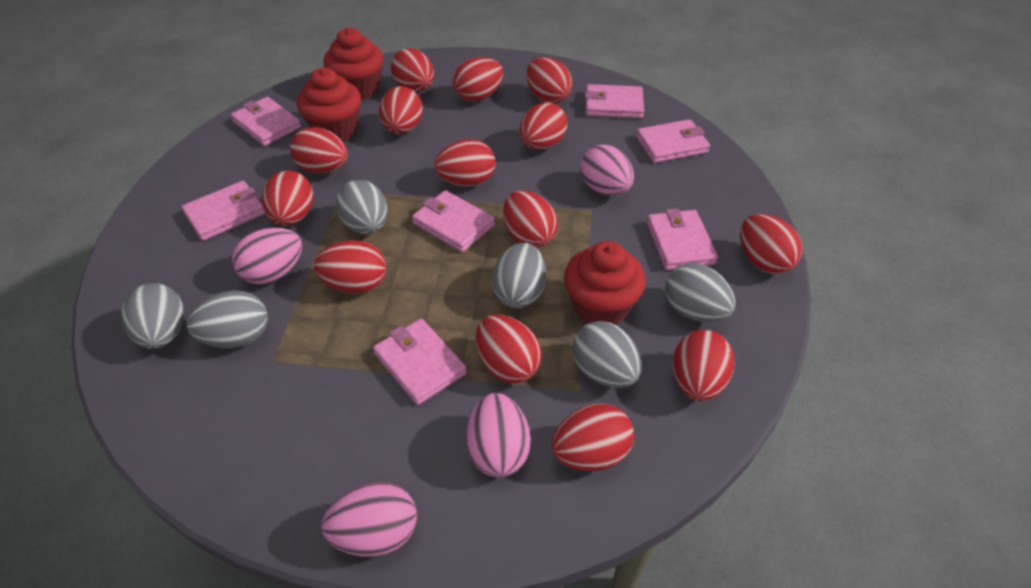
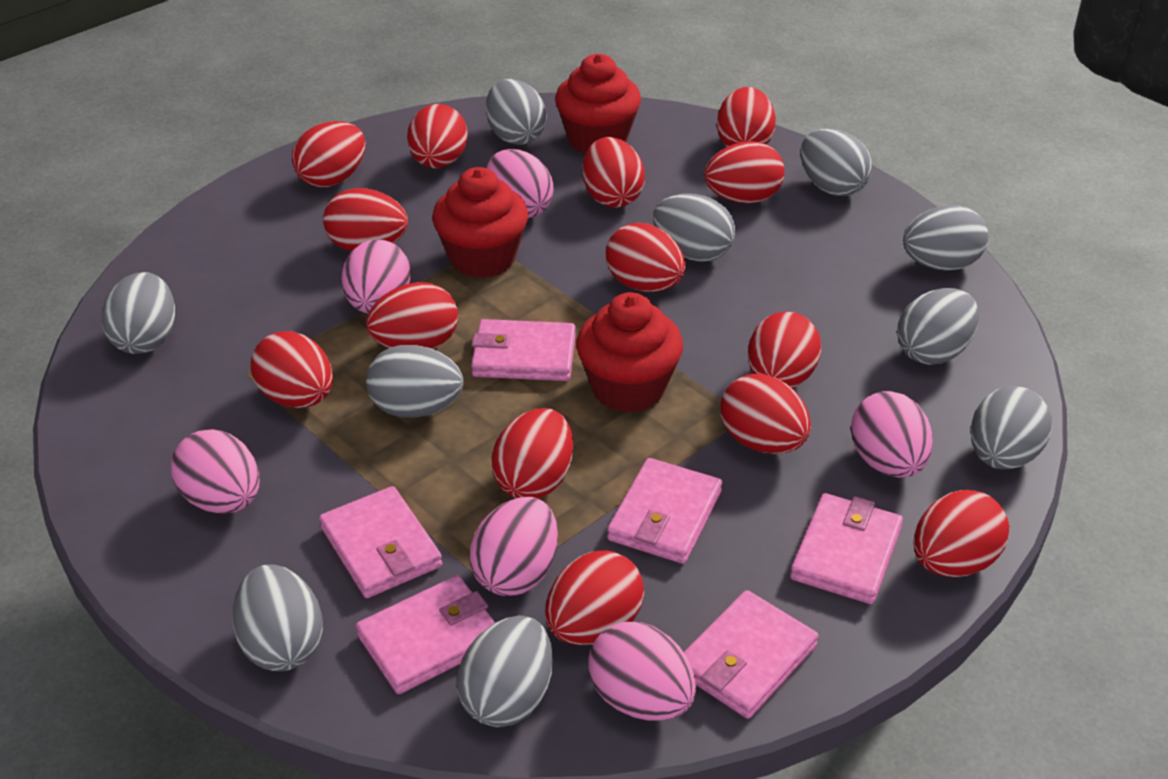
grey egg: [121,283,184,349] [187,291,268,348] [336,180,387,234] [492,243,546,308] [572,321,641,388] [665,263,735,322] = 6 -> [101,272,175,354] [232,564,323,671] [366,345,463,418] [457,616,553,727] [486,79,546,145] [653,194,735,262] [801,129,872,196] [897,288,979,365] [903,205,988,271] [971,386,1052,469] = 10
pink egg: [232,228,302,284] [321,482,417,557] [466,393,531,477] [580,145,634,195] = 4 -> [171,429,259,514] [341,240,411,313] [469,497,558,596] [487,149,554,218] [589,622,696,721] [851,391,933,478] = 6
pink wallet: [182,181,265,241] [231,97,301,146] [373,319,467,405] [412,190,495,252] [585,84,644,118] [636,119,710,163] [647,208,718,270] = 7 -> [319,486,442,598] [356,575,495,694] [471,319,576,381] [607,458,722,564] [683,590,819,719] [790,493,903,604] = 6

